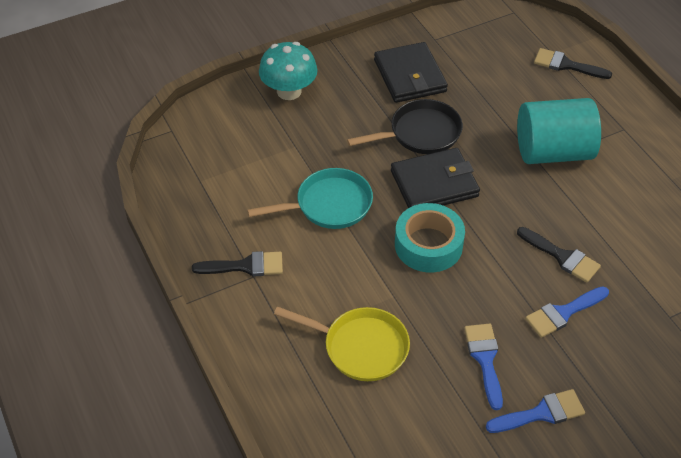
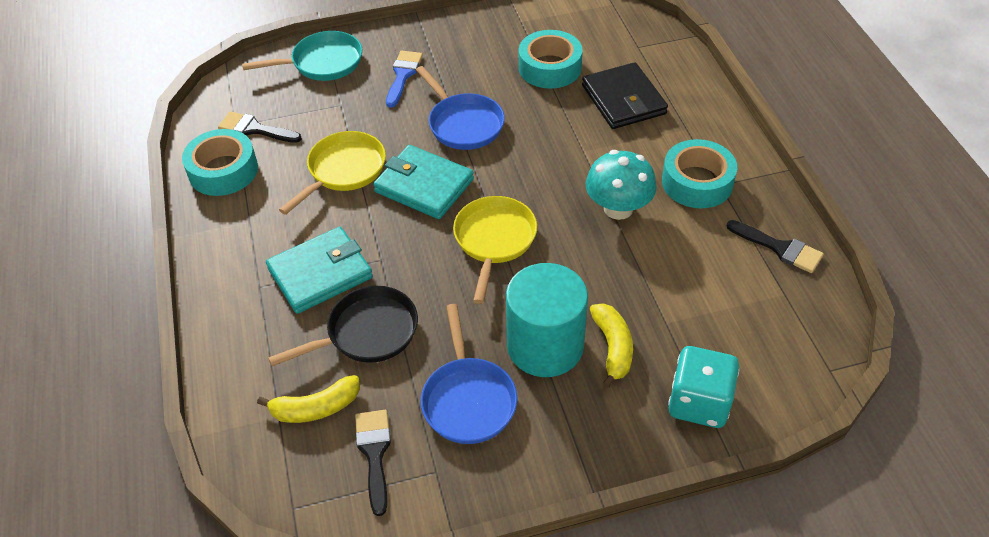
black wallet: [374,42,448,103] [391,148,480,208] = 2 -> [582,62,668,129] = 1
blue brush: [464,324,503,410] [486,389,585,433] [525,286,609,338] = 3 -> [386,51,423,108] = 1
blue pan: none = 0 -> [416,66,505,150] [421,304,517,444] = 2
turquoise dice: none = 0 -> [668,346,739,428] = 1
turquoise tape: [395,203,465,272] = 1 -> [182,129,258,196] [519,30,583,89] [662,139,737,208] = 3
turquoise wallet: none = 0 -> [266,227,373,314] [373,145,474,219] = 2
yellow banana: none = 0 -> [257,375,360,423] [590,303,633,388] = 2
yellow pan: [274,306,410,381] = 1 -> [279,131,386,215] [453,196,537,304] = 2

